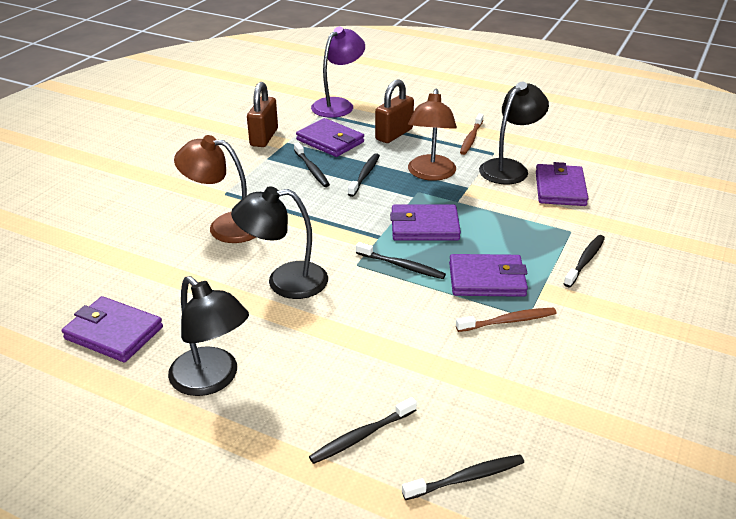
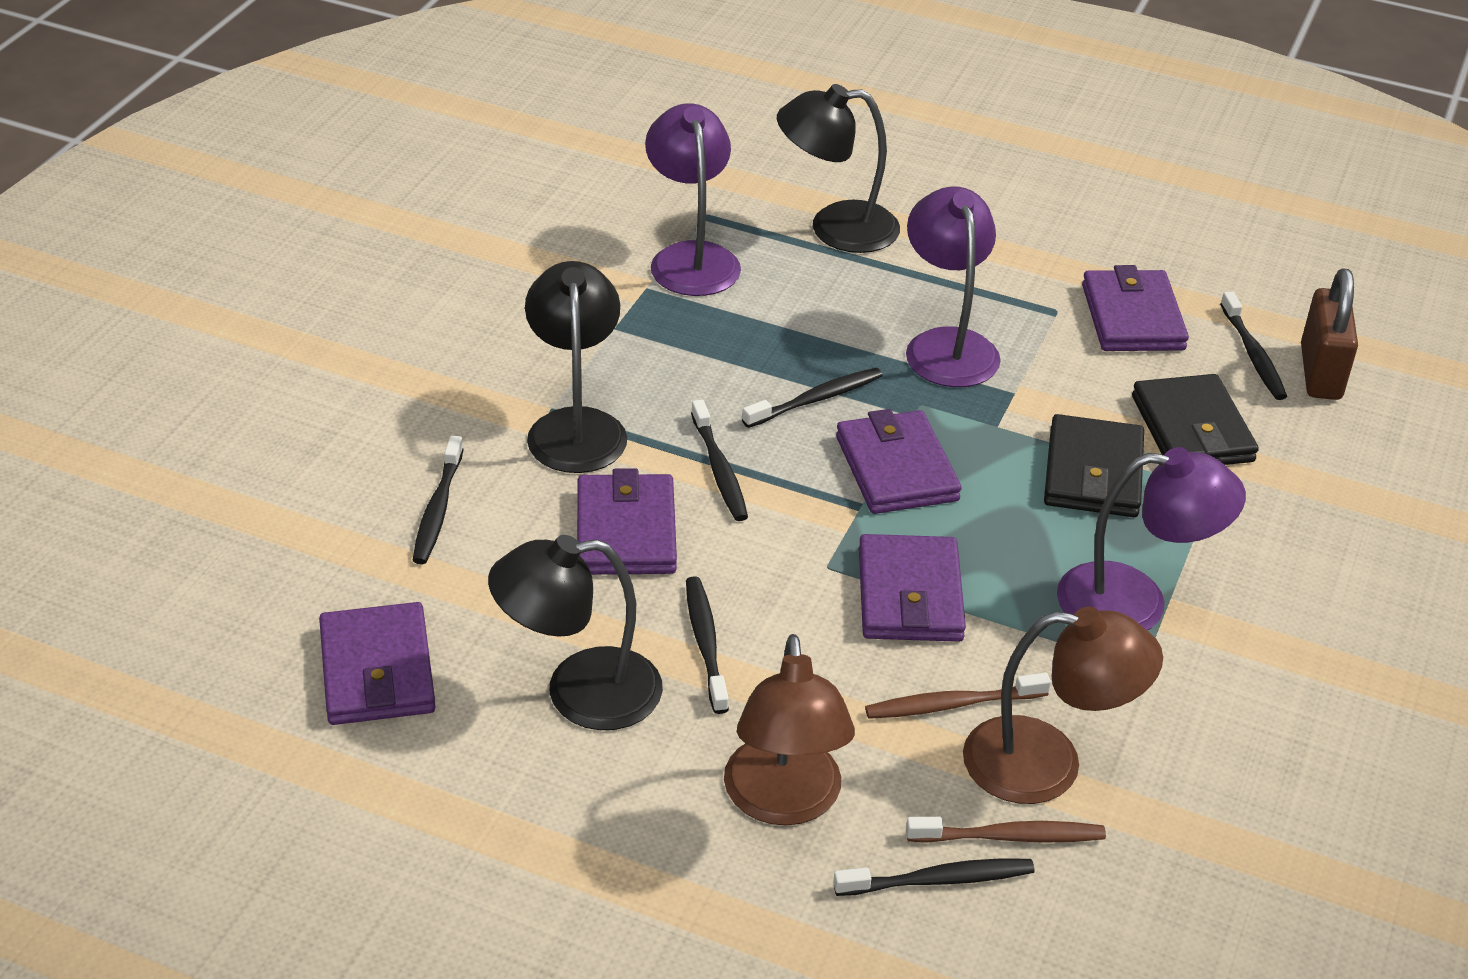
black wallet: none = 0 -> [1044,414,1144,517] [1132,374,1259,465] = 2
brown padlock: [247,82,278,147] [375,79,414,143] = 2 -> [1301,268,1358,400] = 1
purple lamp: [311,27,365,118] = 1 -> [645,103,741,296] [906,187,1001,387] [1057,447,1246,631] = 3

